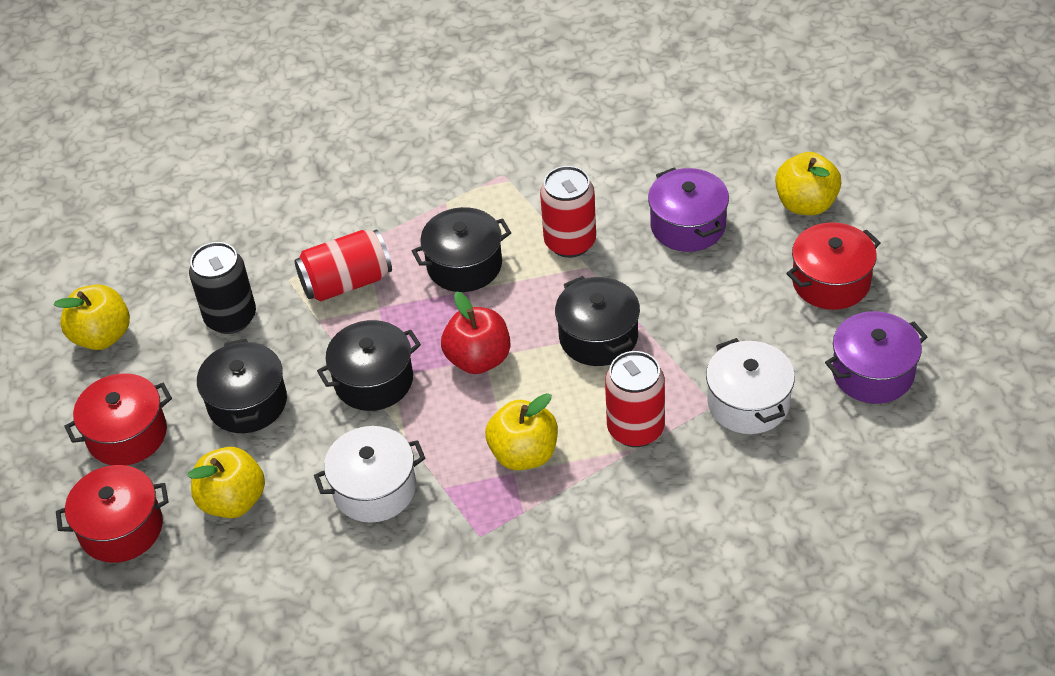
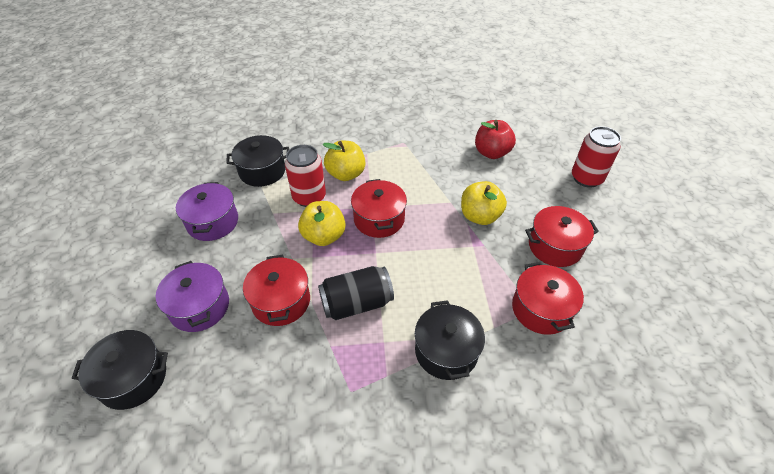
black pot: [197,339,287,433] [317,320,421,411] [412,207,511,292] [555,276,640,366] = 4 -> [72,330,168,410] [226,135,289,187] [415,300,485,380] = 3
red can: [294,229,392,302] [540,166,596,258] [605,351,665,447] = 3 -> [285,145,326,207] [572,126,621,188] = 2
red pot: [56,465,169,563] [64,373,172,466] [786,222,881,310] = 3 -> [243,255,310,326] [351,179,407,238] [512,262,584,335] [525,206,599,267] = 4
white pot: [314,426,425,523] [706,338,795,434] = 2 -> none = 0
yellow apple: [54,284,130,350] [188,447,265,518] [485,393,558,470] [775,152,841,215] = 4 -> [298,201,346,246] [323,141,366,181] [461,181,507,225] = 3

